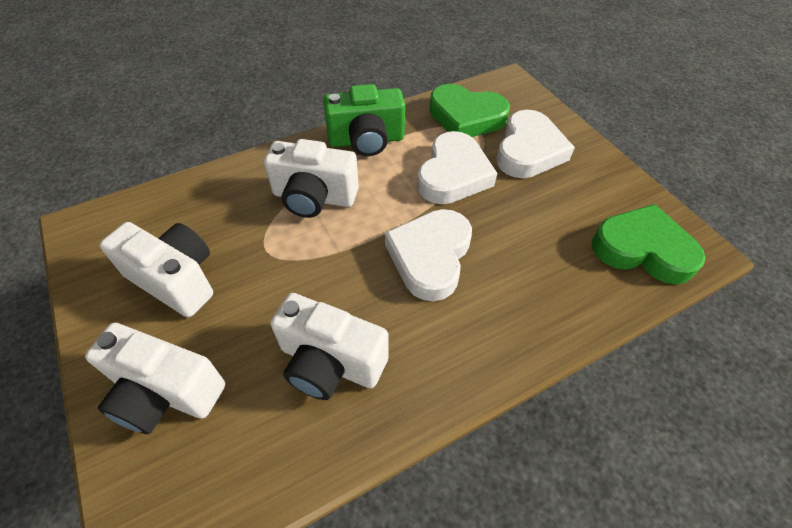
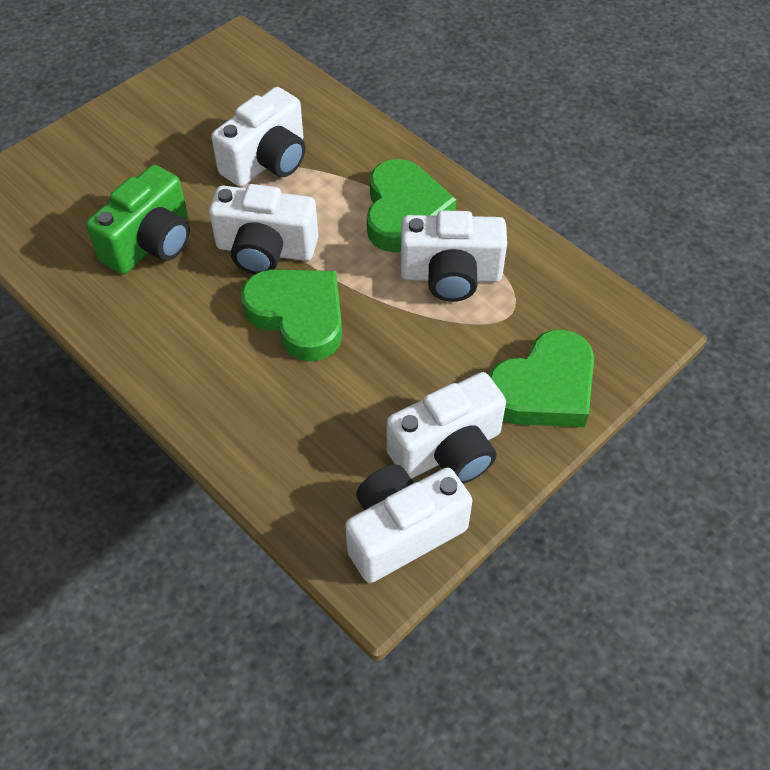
green heart: [429,84,510,137] [592,204,706,284] = 2 -> [241,269,342,362] [367,159,457,253] [489,329,594,427] = 3
white camera: [85,323,225,434] [100,222,213,317] [264,139,359,218] [270,293,389,400] = 4 -> [209,184,318,274] [211,87,305,187] [345,465,473,583] [387,372,506,484] [400,210,507,302] = 5
white heart: [385,209,472,301] [417,131,497,204] [497,110,575,178] = 3 -> none = 0

